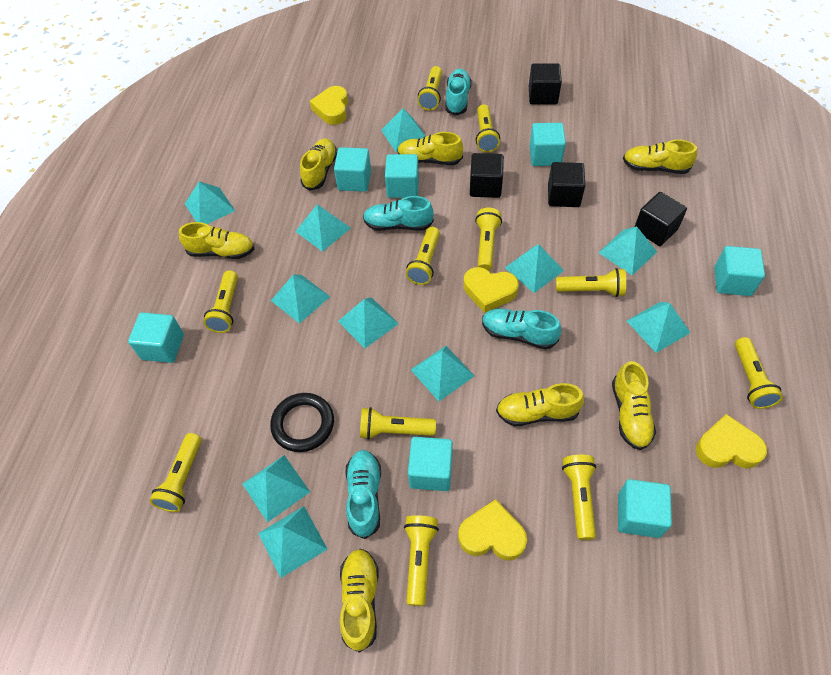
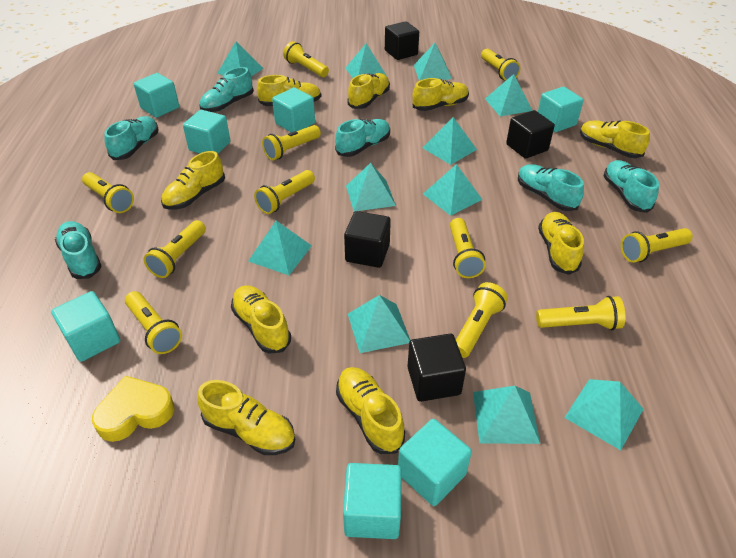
black ring: [270,393,334,452] = 1 -> none = 0
turquoise shoe: [346,450,381,539] [363,196,434,231] [445,69,472,116] [482,309,561,349] = 4 -> [55,221,102,279] [104,116,159,160] [199,67,254,112] [335,119,390,157] [518,164,584,211] [603,160,659,213] = 6
yellow heart: [310,86,348,125] [458,499,527,561] [464,267,519,313] [696,414,767,468] = 4 -> [92,376,174,442] = 1
yellow shoe: [179,222,254,259] [300,138,337,191] [340,549,379,653] [397,132,463,165] [496,383,584,426] [612,361,656,450] [623,139,697,174] = 7 -> [161,151,225,210] [197,380,295,455] [231,285,291,354] [257,75,321,106] [336,367,405,454] [347,73,390,109] [412,78,469,111] [538,212,584,275] [580,120,650,158] = 9

